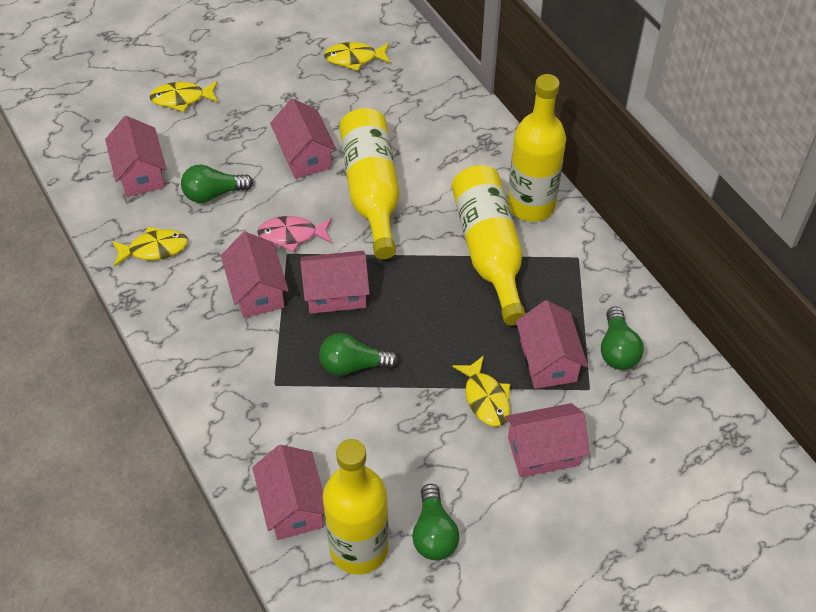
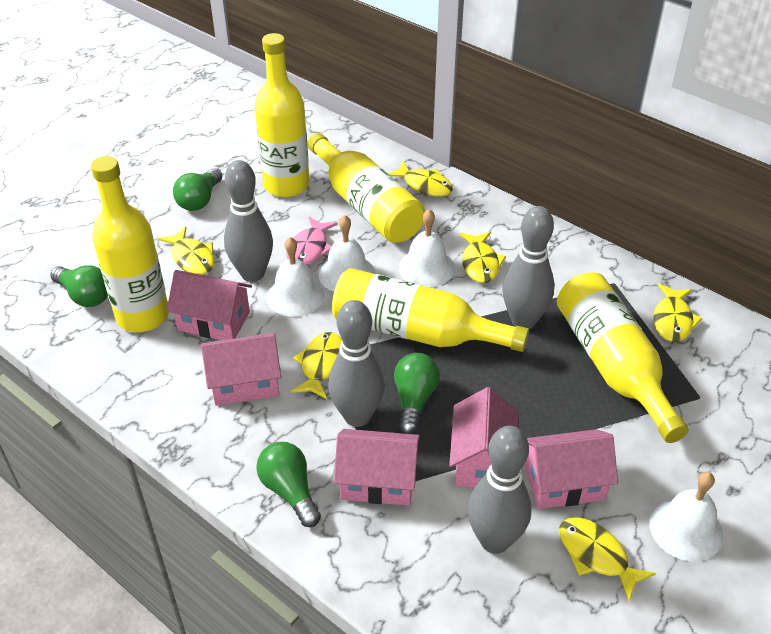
grey bowling pin: none = 0 -> [224,160,273,282] [328,300,385,427] [468,426,531,554] [503,206,554,329] = 4
pink house: [105,116,167,197] [221,232,289,318] [252,445,324,540] [270,99,337,179] [300,251,370,314] [505,403,589,477] [516,300,588,389] = 7 -> [167,270,252,340] [201,333,281,406] [334,429,420,506] [449,387,519,488] [524,429,618,509] = 5
white bell: none = 0 -> [266,237,325,317] [319,215,375,292] [399,209,455,287] [650,472,723,561] = 4
yellow bottle: [323,439,389,575] [339,108,399,259] [452,165,525,325] [507,74,566,222] = 4 -> [91,156,169,332] [255,33,310,198] [307,133,425,243] [332,268,529,352] [557,272,689,443] = 5
yellow fish: [112,227,188,267] [149,81,219,112] [324,42,391,71] [452,355,510,427] = 4 -> [158,226,215,275] [291,332,342,399] [388,161,453,197] [459,232,506,283] [559,517,656,601] [653,284,703,342] = 6

